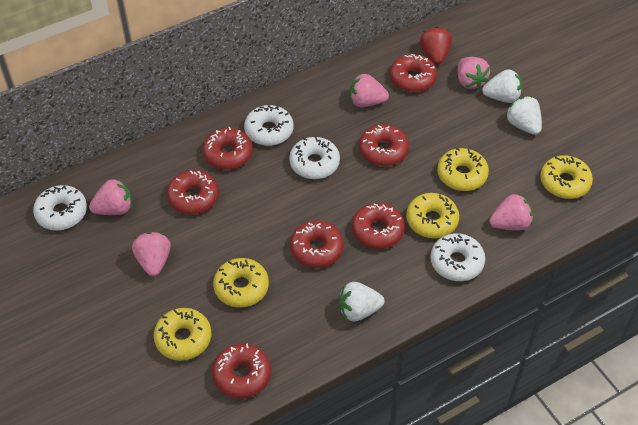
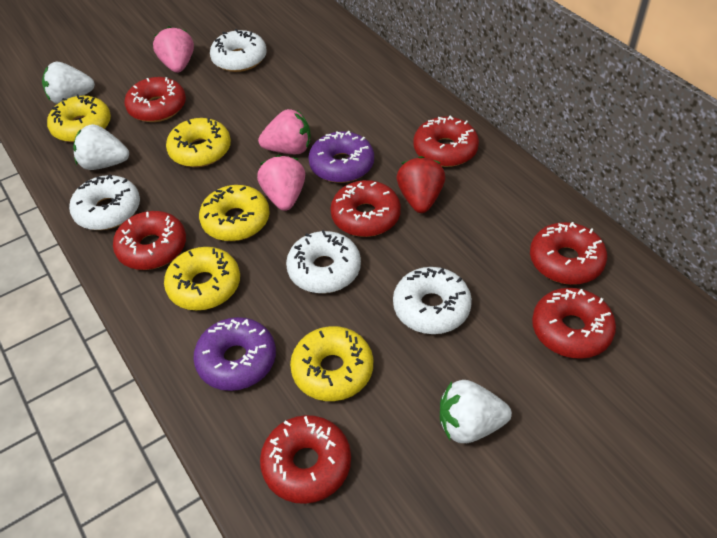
pink strawberry: [89,178,132,215] [132,232,171,276] [350,74,389,107] [458,57,490,90] [489,193,533,230] = 5 -> [153,26,194,73] [257,155,305,211] [258,109,311,154] = 3
purple donut: none = 0 -> [193,317,276,391] [308,131,374,183] = 2

